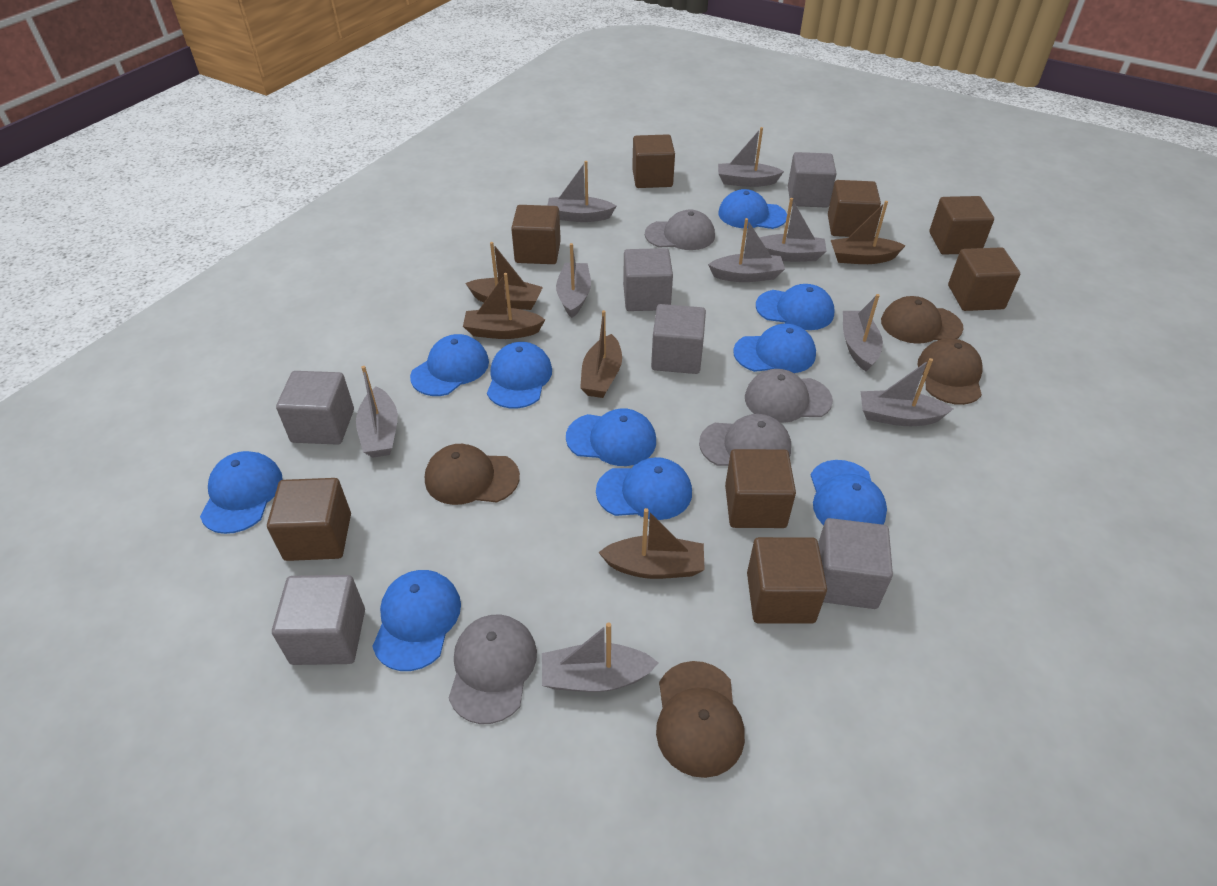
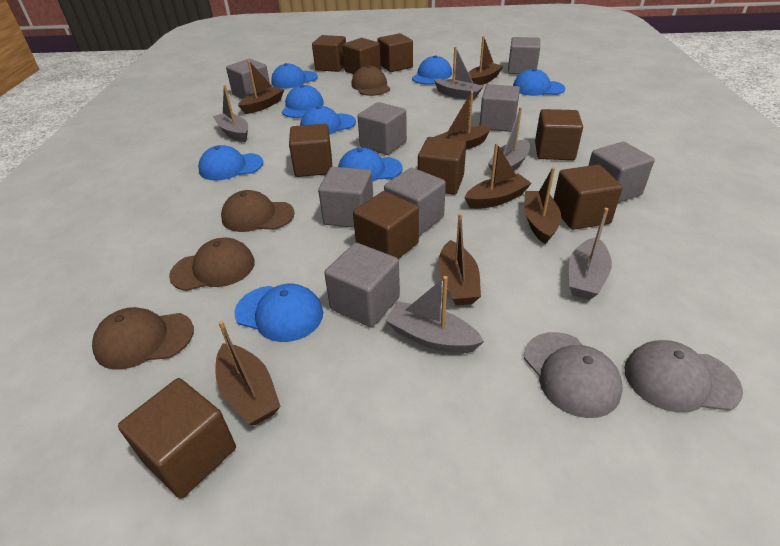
blue cap: [200,451,283,534] [372,570,461,671] [410,334,489,396] [487,342,552,409] [566,408,656,466] [596,457,692,520] [718,189,787,229] [733,324,816,373] [756,284,834,330] [811,460,887,525] = 10 -> [198,145,264,181] [234,284,323,342] [271,63,318,88] [282,85,324,118] [300,106,356,135] [338,147,403,182] [412,55,452,85] [513,69,565,96] = 8
brown boat: [463,273,545,339] [466,242,543,310] [580,310,622,398] [598,508,705,579] [831,201,906,264] = 5 -> [215,321,281,425] [238,61,284,114] [435,91,491,150] [438,213,481,305] [465,143,532,209] [468,36,503,85] [524,167,561,244] = 7
brown cube: [267,478,351,561] [511,205,561,264] [632,134,675,188] [725,449,796,528] [747,537,827,624] [828,180,881,237] [929,196,994,255] [948,247,1020,311] = 8 -> [118,378,236,499] [289,124,332,177] [312,35,346,72] [342,38,381,74] [353,191,419,259] [377,33,413,72] [418,137,466,195] [535,109,583,160] [554,165,623,230] = 9
grey boat: [356,366,398,457] [542,622,659,692] [547,161,616,222] [556,243,591,318] [708,218,785,282] [718,127,784,187] [760,198,827,262] [843,294,883,372] [861,358,953,426] = 9 -> [213,85,248,142] [385,276,484,353] [434,46,484,100] [488,107,530,171] [569,208,612,300] = 5
grey cap: [449,615,537,724] [645,209,715,250] [699,414,791,466] [745,369,833,423] = 4 -> [524,332,623,418] [624,340,743,413] = 2
grey cube: [272,575,365,665] [276,371,354,445] [623,248,673,311] [651,304,706,374] [788,152,836,208] [818,518,893,609] = 6 -> [226,59,270,99] [318,167,373,228] [324,243,400,327] [357,102,407,155] [384,168,446,236] [479,84,520,132] [508,37,540,74] [588,142,655,203] = 8

